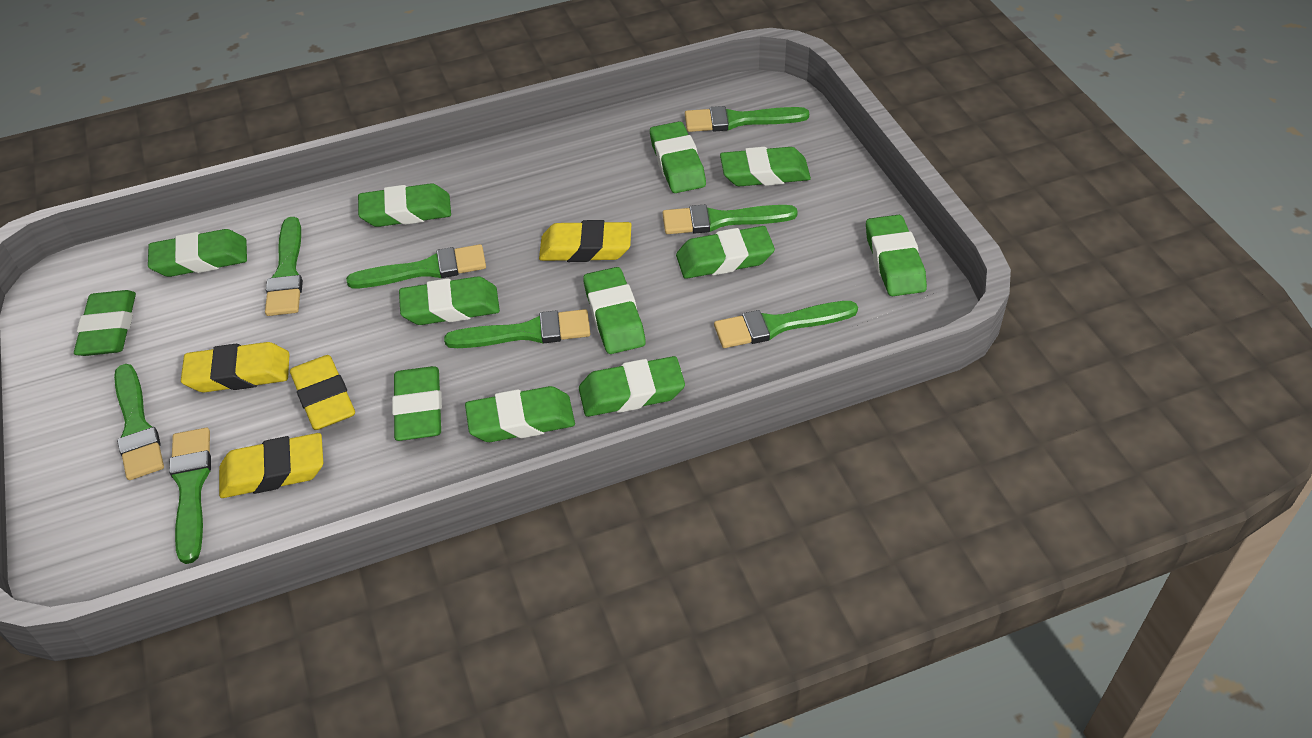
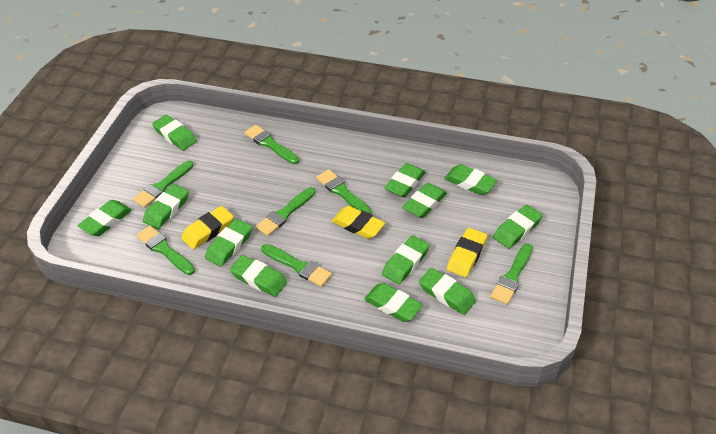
green brush: [114,364,164,480] [169,428,211,564] [265,217,303,316] [346,244,486,288] [444,309,590,348] [662,205,798,234] [685,106,809,132] [714,301,858,348] = 8 -> [133,161,193,208] [136,226,195,275] [244,125,299,164] [255,187,315,236] [261,244,332,287] [316,169,372,214] [490,243,533,305] = 7
yellow eraser: [181,342,290,392] [219,433,323,498] [290,355,355,430] [539,220,631,262] = 4 -> [181,206,234,249] [332,206,385,239] [447,228,487,277] = 3

